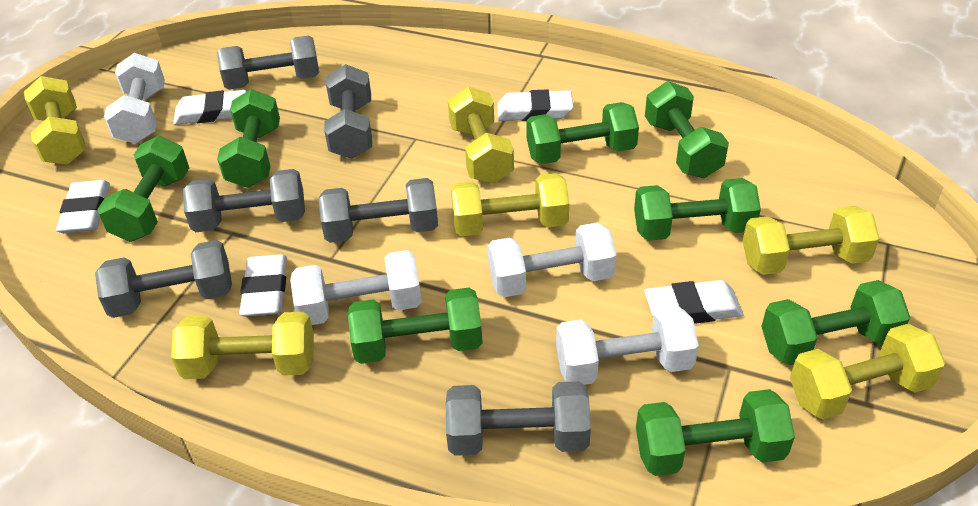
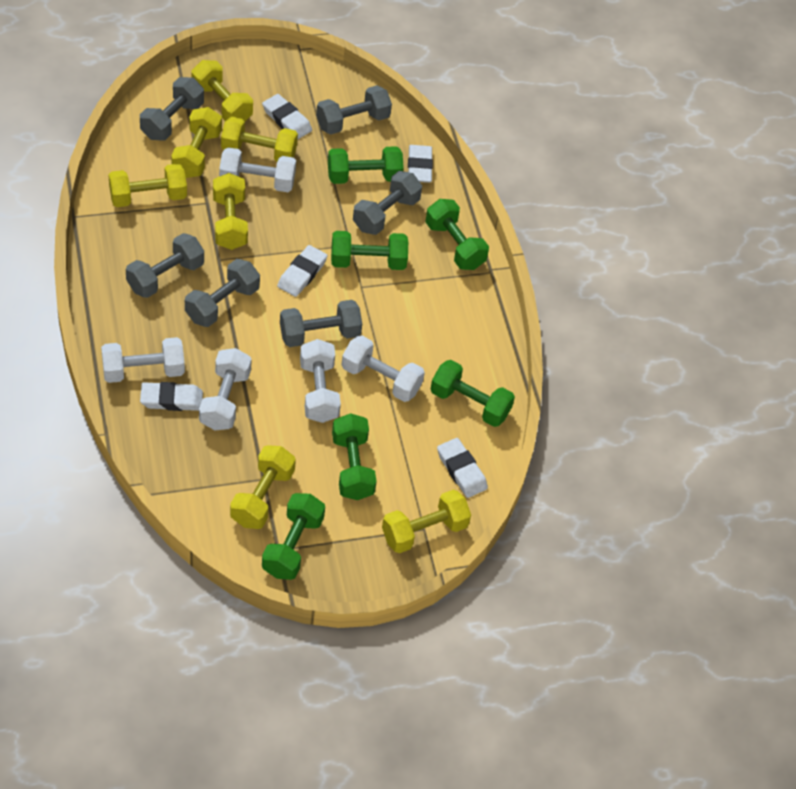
green dumbbell: [97,136,189,242] [217,89,280,188] [348,288,483,364] [526,102,639,164] [634,178,761,241] [636,389,795,476] [645,81,729,178] [761,280,910,365] = 8 -> [262,493,325,580] [328,146,404,184] [331,231,408,270] [332,413,377,500] [426,199,489,270] [431,360,515,427] = 6
white dumbbell: [104,53,165,144] [290,250,422,325] [488,222,617,297] [556,306,699,385] = 4 -> [101,337,185,383] [199,348,252,430] [219,147,296,192] [300,339,341,423] [342,335,425,402] = 5
yellow dumbbell: [24,76,86,165] [171,312,314,379] [448,86,514,184] [451,173,569,236] [743,206,880,275] [790,324,945,419] = 6 -> [109,164,187,207] [171,107,222,178] [192,60,253,121] [213,173,248,250] [221,117,298,162] [230,445,296,529] [382,490,471,553] = 7

